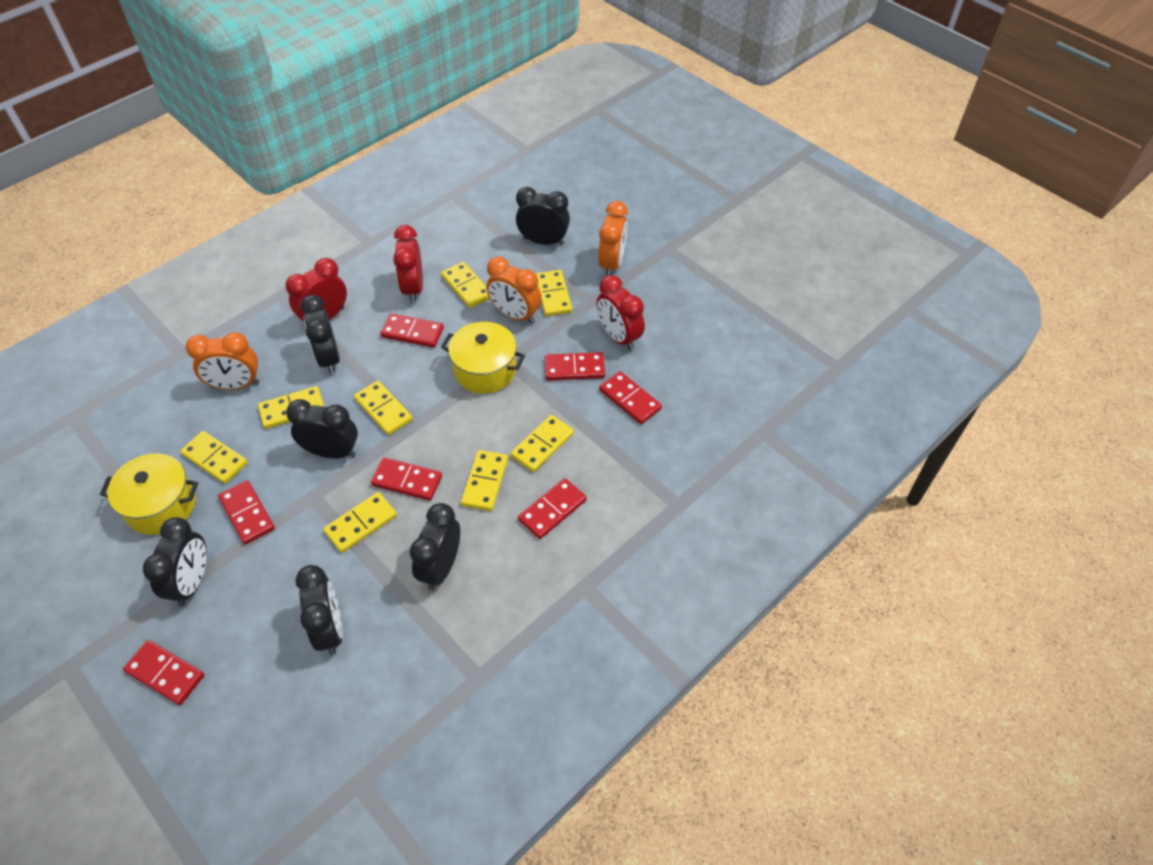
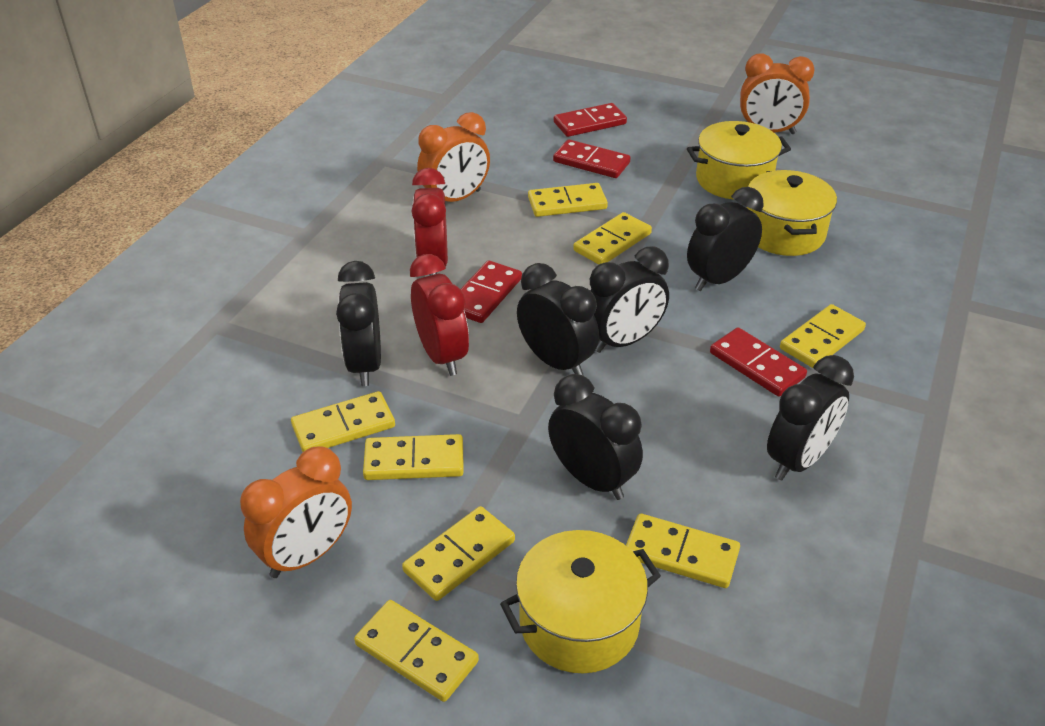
red clock: [285,258,347,328] [393,225,423,303] [596,275,645,351] = 3 -> [410,254,469,376] [411,168,448,275] = 2
red domino: [123,640,204,705] [218,480,275,545] [371,457,442,501] [380,313,444,348] [518,478,587,539] [545,352,605,381] [599,371,662,424] = 7 -> [461,260,522,323] [553,139,631,178] [554,103,627,137] [710,327,807,397] = 4
yellow pot: [100,453,198,535] [441,322,525,394] = 2 -> [500,530,661,673] [687,121,791,200] [747,170,837,256] = 3

